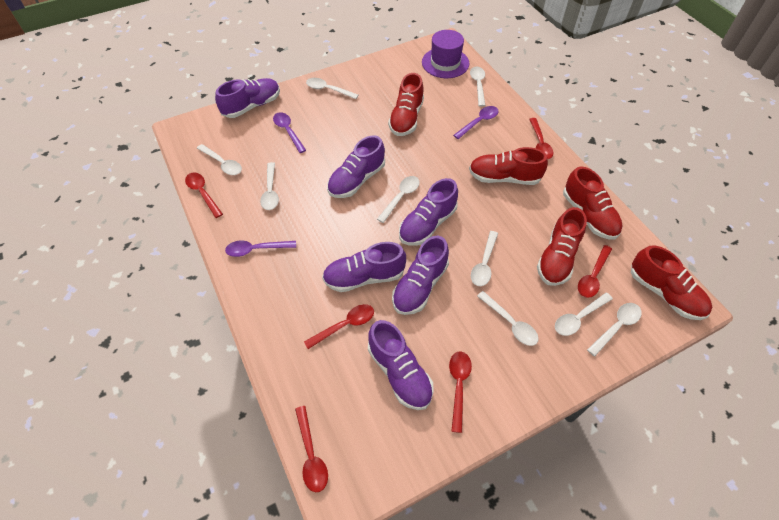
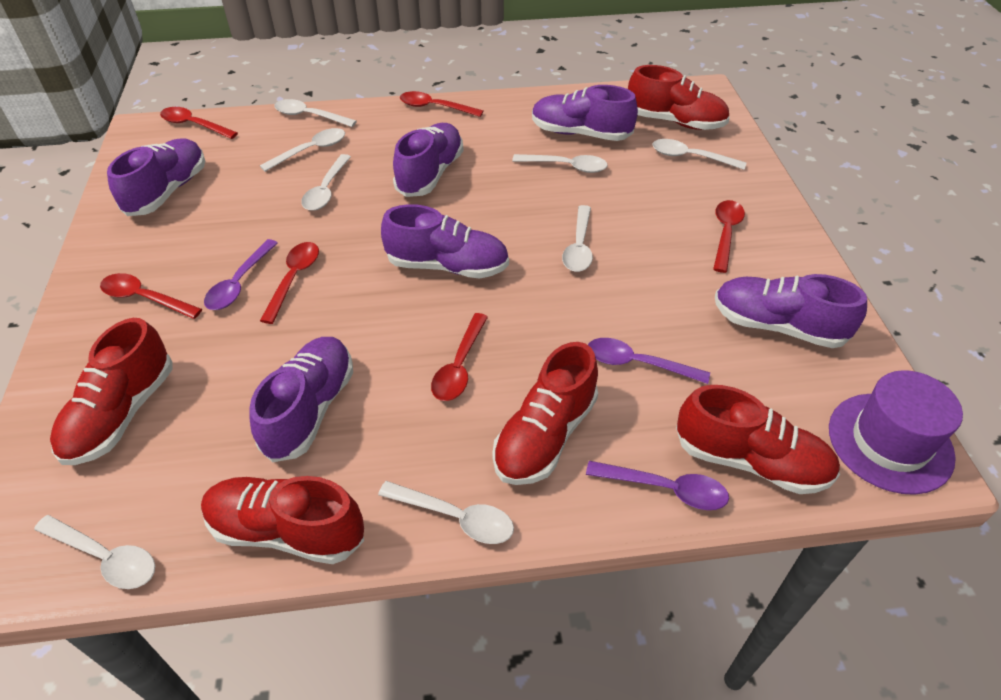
white spoon: [197,144,242,175] [260,162,279,210] [306,78,359,99] [377,176,420,223] [470,67,486,107] [471,231,498,286] [477,291,539,346] [555,293,613,336] [587,303,642,357] = 9 -> [34,515,155,589] [260,128,345,172] [274,99,357,127] [301,154,351,211] [378,481,514,544] [512,154,608,173] [562,205,593,272] [652,139,746,170] = 8

